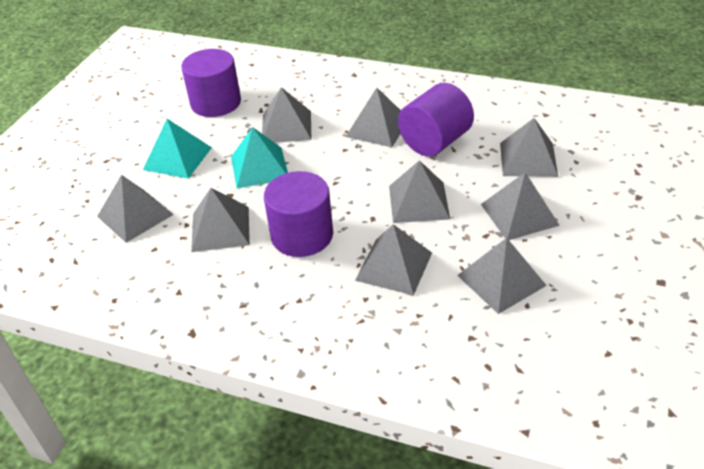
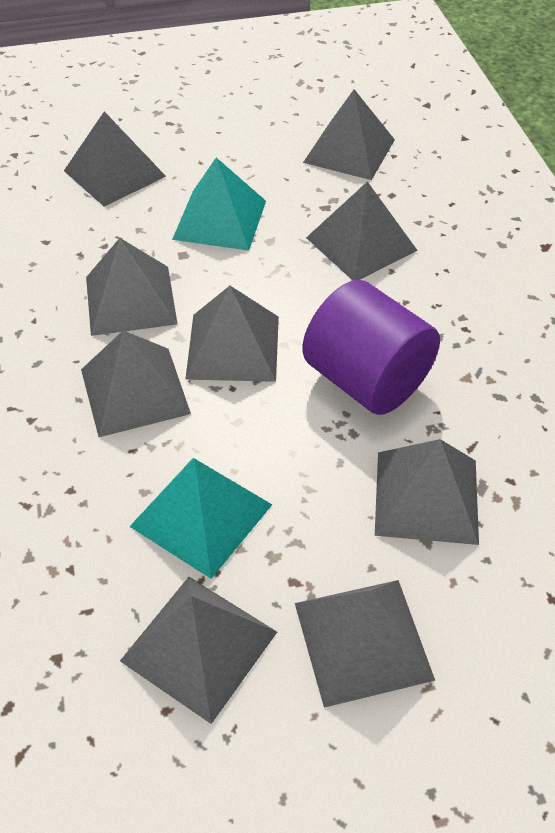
purple cylinder: [181,49,241,117] [264,171,333,257] [398,83,474,157] = 3 -> [302,280,440,415] = 1

